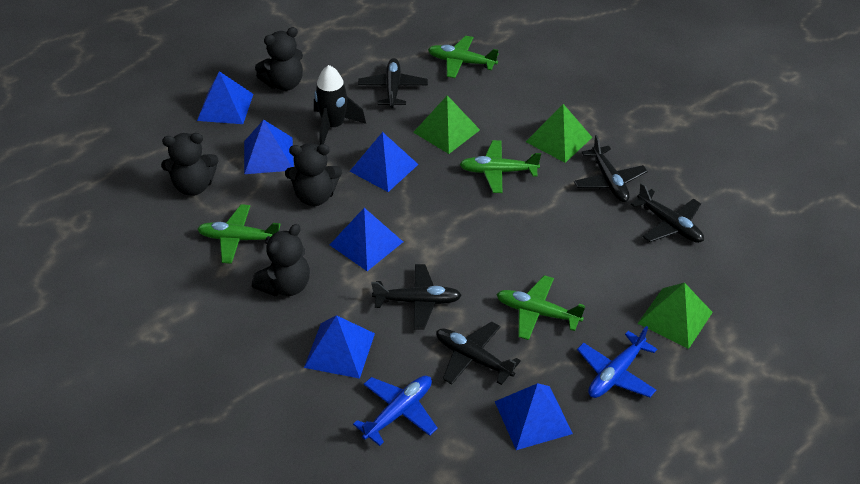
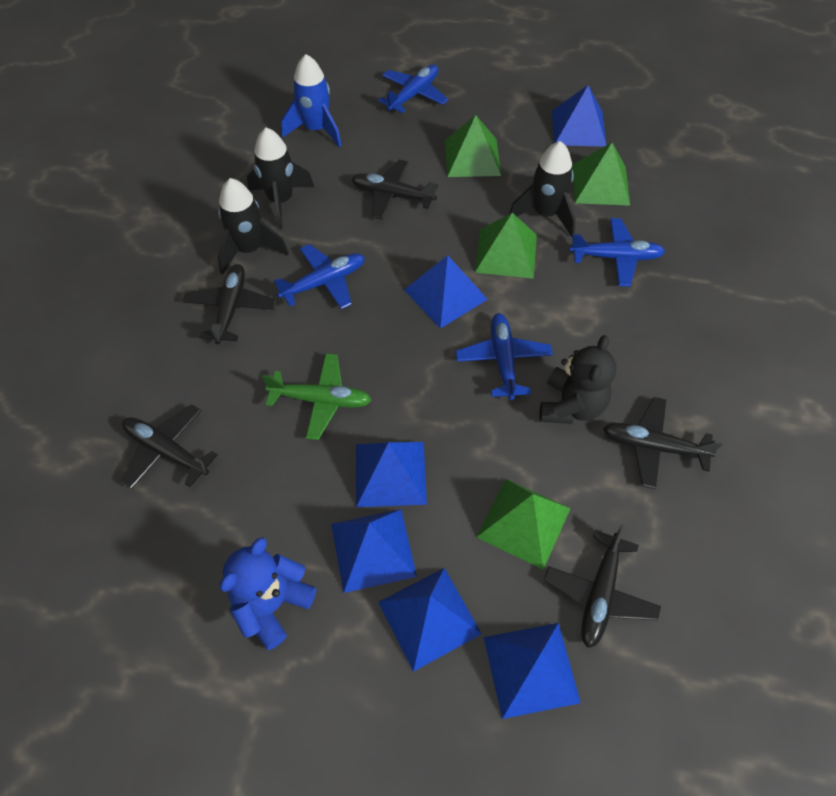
black rocket: [314,65,366,145] = 1 -> [218,178,289,275] [247,128,314,229] [509,141,576,237] = 3
black teddy bear: [161,133,219,196] [252,224,310,297] [255,27,303,91] [285,143,342,206] = 4 -> [539,335,616,424] = 1
blue plane: [353,376,438,446] [577,326,657,398] = 2 -> [274,244,365,309] [378,64,448,113] [455,313,553,400] [570,218,665,286] = 4
blue rocket: none = 0 -> [281,54,342,147] = 1
blue teddy bear: none = 0 -> [219,537,316,650] = 1
green plane: [197,204,281,264] [428,36,498,78] [459,140,541,193] [496,275,585,340] = 4 -> [262,353,372,440] = 1
green pyramid: [413,95,480,154] [526,104,592,163] [637,283,713,349] = 3 -> [445,115,501,177] [475,213,537,279] [477,479,571,570] [572,143,630,206] = 4

